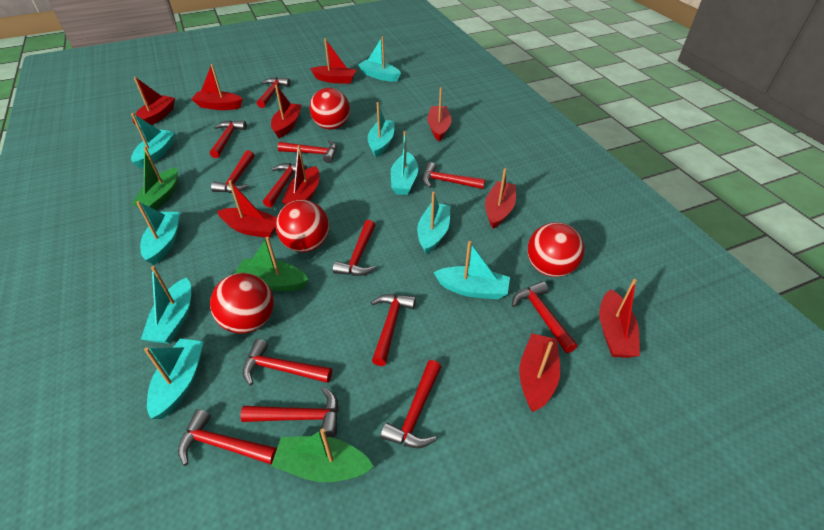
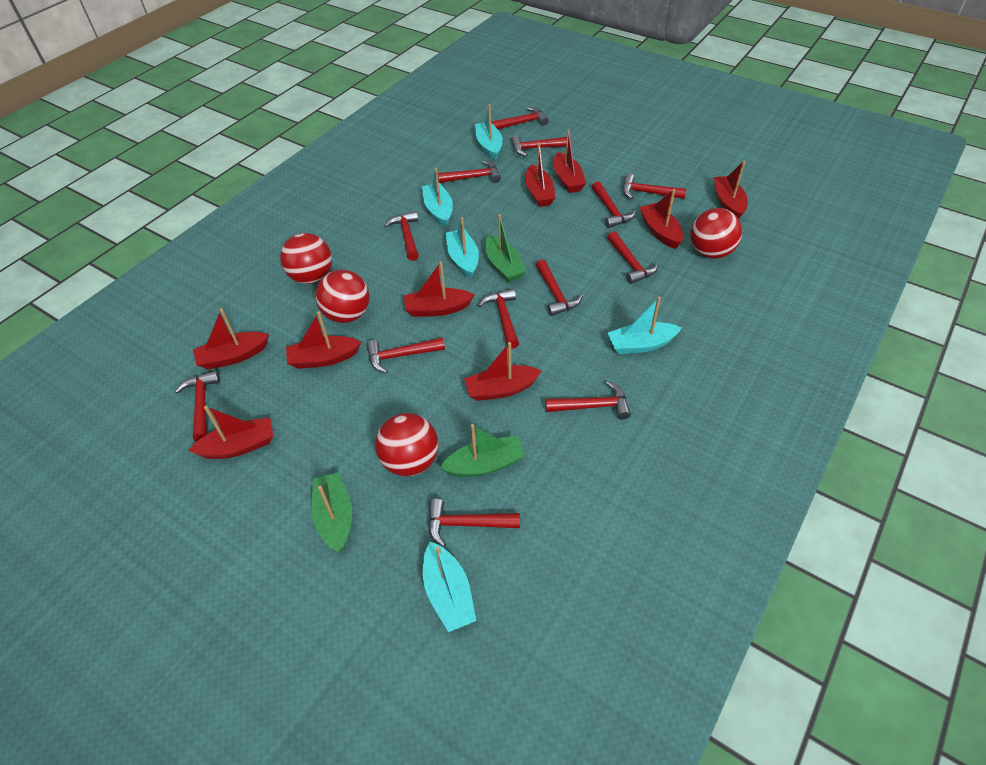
red boat: [133,77,175,125] [191,64,243,110] [217,180,277,238] [271,85,301,138] [282,145,319,205] [310,38,357,84] [427,87,452,141] [485,168,516,229] [519,333,560,412] [599,279,640,358] = 10 -> [188,406,273,459] [193,308,269,370] [286,312,361,369] [404,262,475,317] [464,342,542,401] [525,143,555,207] [553,130,586,193] [639,189,683,249] [714,160,748,219] = 9
turquoise boat: [131,113,175,169] [136,201,180,265] [141,266,191,344] [144,339,204,419] [358,36,401,82] [368,102,395,157] [391,131,418,195] [417,192,451,254] [433,241,510,299] = 9 -> [422,168,453,227] [423,542,476,632] [446,217,479,278] [475,104,503,160] [608,297,681,354] = 5

